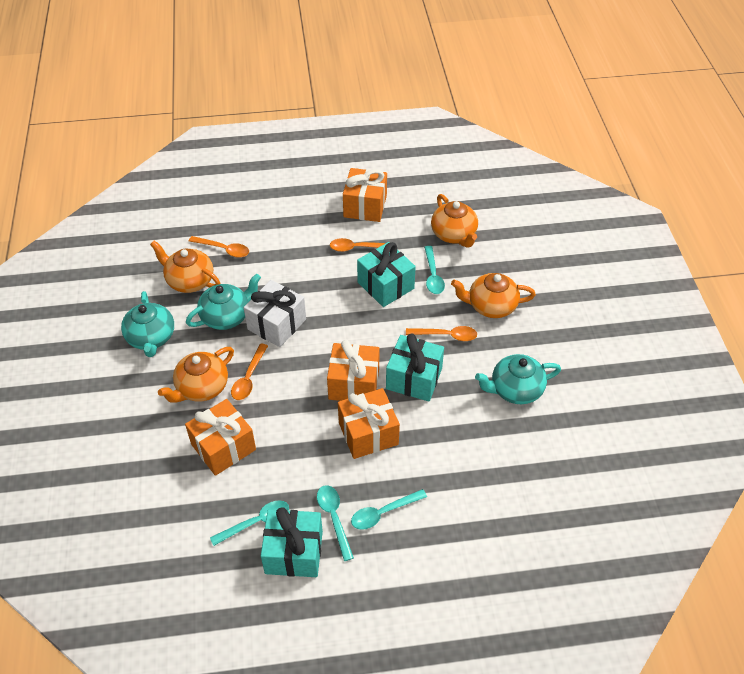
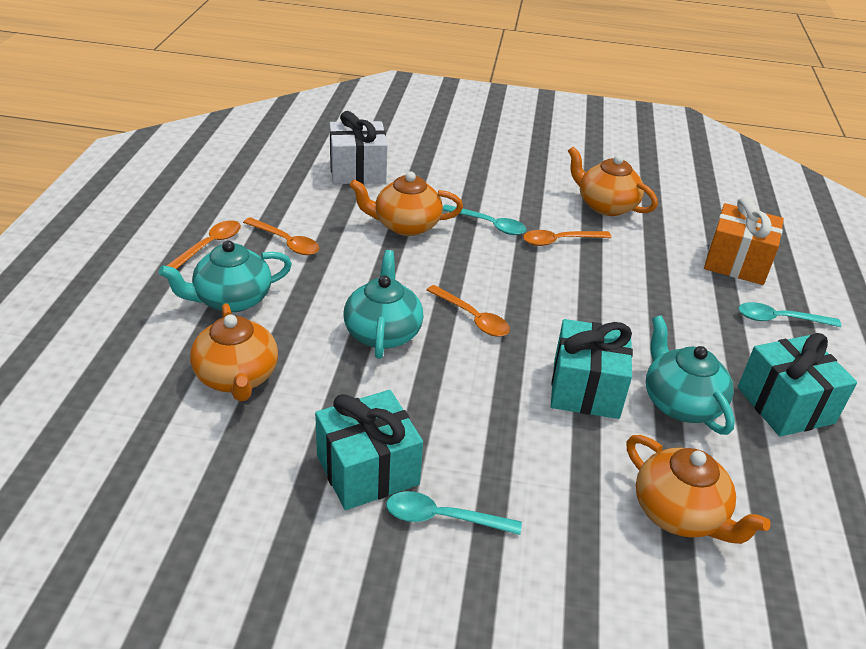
orange gift: [185,399,256,476] [327,340,379,401] [338,388,400,459] [343,168,387,222] = 4 -> [704,197,784,285] = 1
turquoise spoon: [210,500,289,546] [317,485,354,561] [351,489,427,530] [424,246,445,294] = 4 -> [386,491,522,535] [443,204,526,235] [739,302,841,327] = 3

